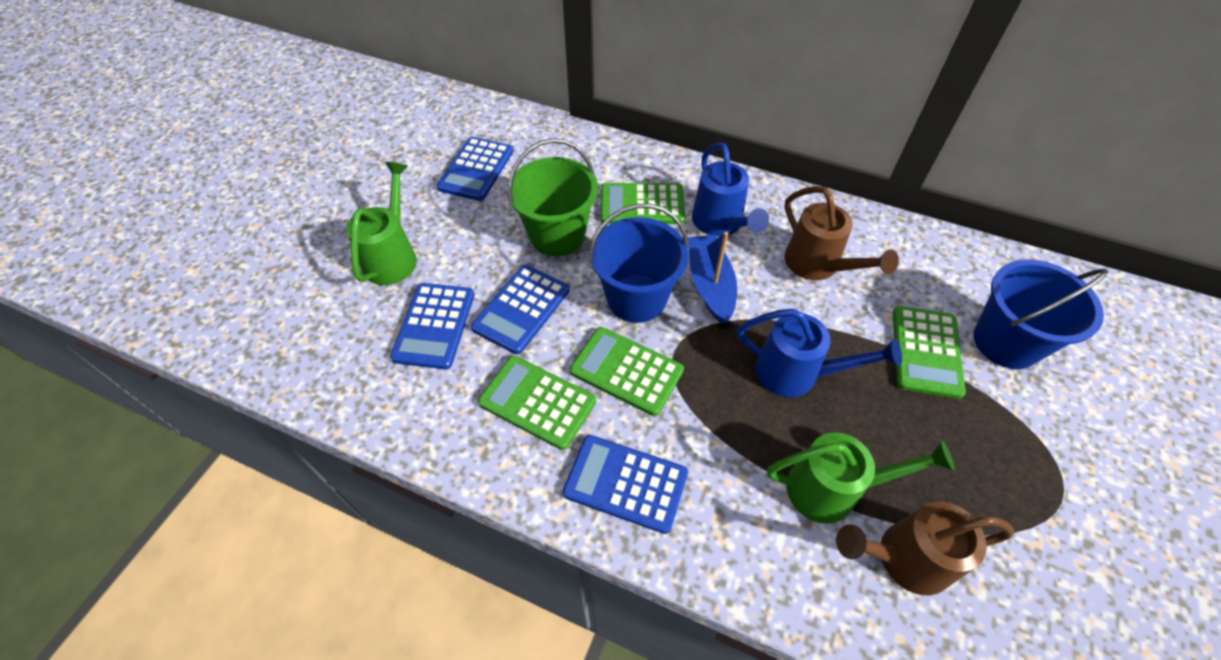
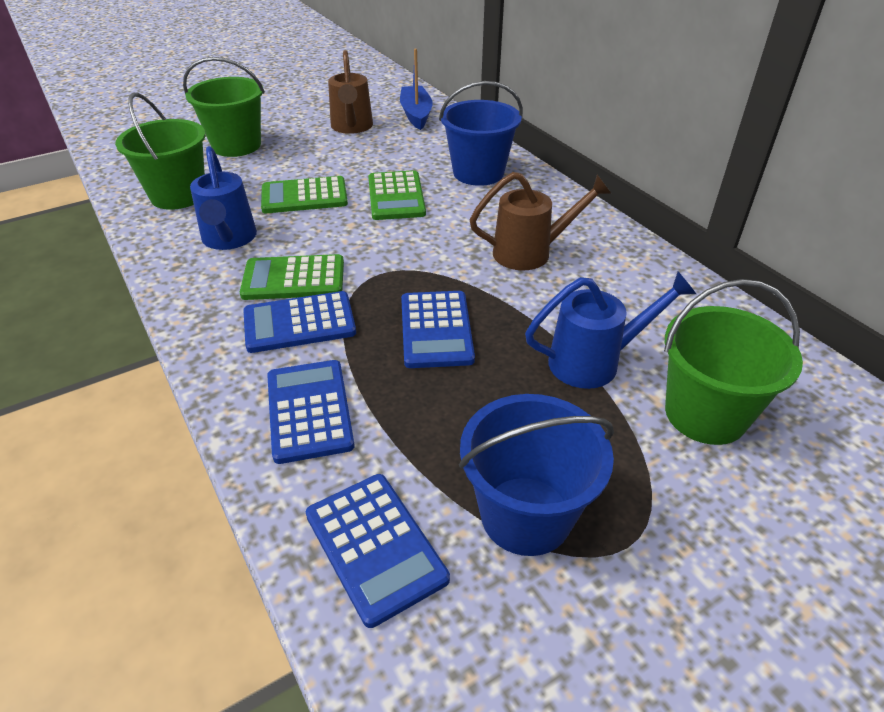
green bucket: [507,139,598,256] = 1 -> [115,93,206,210] [183,57,265,157] [664,279,803,445] = 3
green calculator: [478,356,596,450] [570,327,684,416] [600,183,685,224] [893,306,966,399] = 4 -> [240,254,344,300] [261,176,348,213] [368,170,426,220] = 3
green watering can: [346,162,417,285] [767,432,955,523] = 2 -> none = 0

